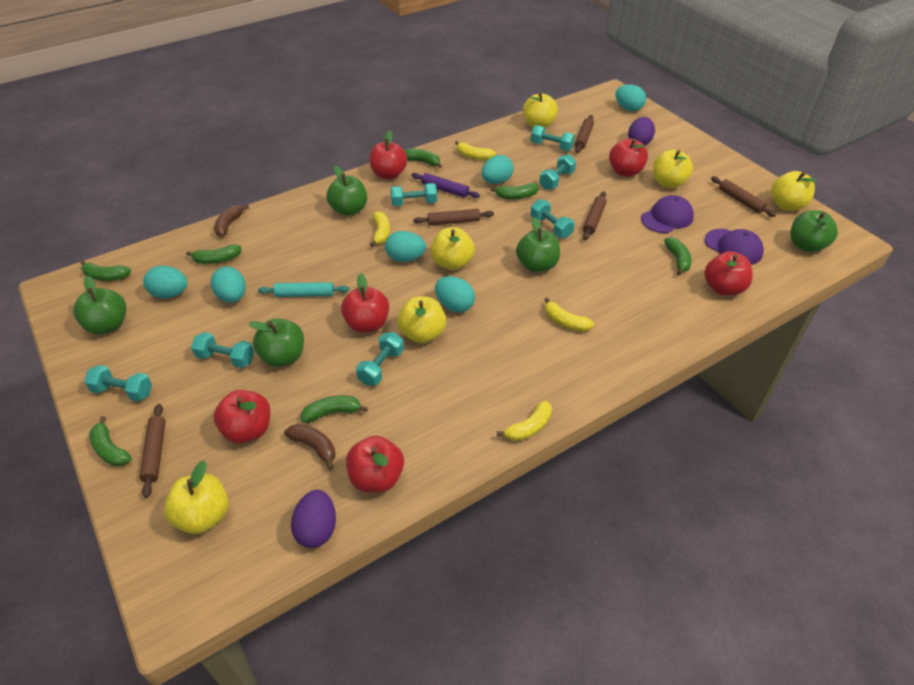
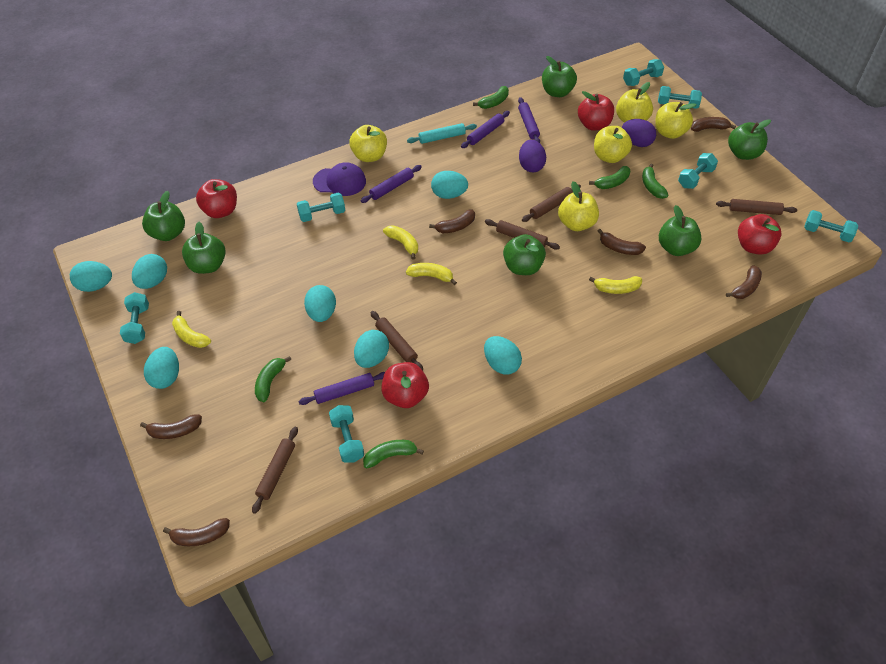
brown banana: [214,205,249,237] [284,424,336,470] = 2 -> [140,414,202,439] [163,518,230,546] [429,209,475,233] [598,229,646,255] [691,117,736,132] [726,265,762,299] = 6
green apple: [73,276,126,334] [249,318,304,367] [326,166,367,216] [516,217,560,272] [790,210,838,252] = 5 -> [142,191,185,241] [182,222,226,274] [503,234,546,275] [542,56,577,97] [659,205,702,256] [728,119,771,160] = 6
green banana: [81,261,131,281] [89,416,132,467] [186,244,241,264] [301,395,368,423] [404,149,442,168] [490,183,539,199] [664,237,691,275] = 7 -> [255,356,291,402] [363,440,424,469] [473,86,509,109] [589,166,630,189] [642,164,668,199] = 5
purple cap: [641,195,694,233] [704,229,764,265] = 2 -> [313,162,366,196] = 1
purple rolling pin: [411,173,480,198] = 1 -> [299,372,385,405] [361,165,422,203] [461,111,510,148] [518,97,540,143] = 4
red apple: [214,390,270,443] [341,274,389,333] [346,436,404,493] [369,130,407,179] [609,139,648,177] [705,251,753,296] = 6 -> [196,179,237,218] [381,362,429,408] [578,91,614,130] [738,214,782,255] = 4
turquoise egg: [143,266,187,298] [211,267,246,302] [385,231,426,262] [435,276,475,312] [482,155,514,184] [615,84,646,111] = 6 -> [70,261,112,292] [132,254,167,289] [144,347,179,389] [304,285,336,322] [354,330,389,368] [431,171,468,199] [484,336,522,375] = 7
yellow apple: [164,460,229,534] [397,296,446,343] [431,227,475,270] [523,92,558,128] [653,150,693,188] [771,171,817,211] = 6 -> [349,125,387,162] [558,181,599,231] [594,126,632,163] [616,82,653,123] [655,102,697,139] = 5

